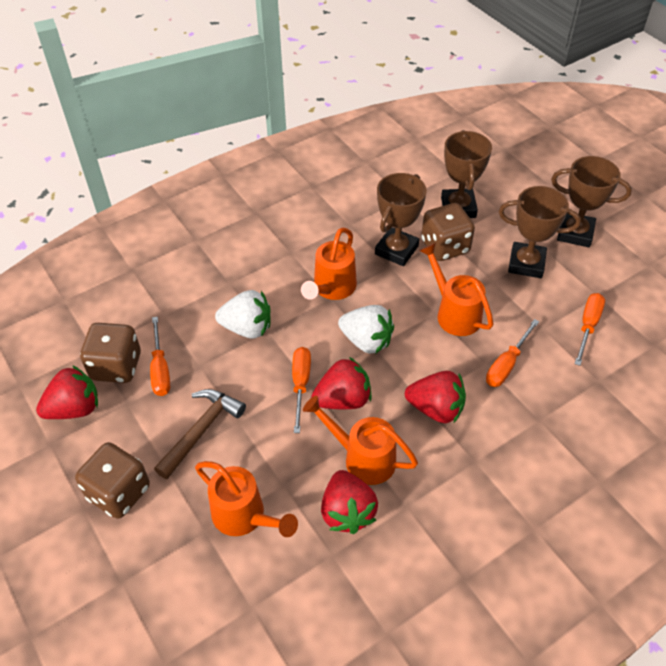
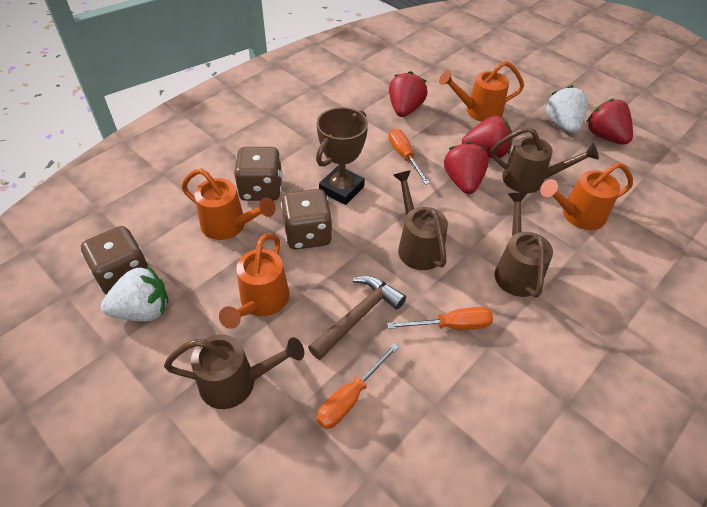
brown trophy: [375,173,427,266] [441,130,492,218] [499,186,581,278] [551,156,632,247] = 4 -> [316,107,368,205] = 1
brown watering can: none = 0 -> [164,334,304,409] [393,170,448,270] [491,127,599,193] [494,193,553,298] = 4
orange screwdriver: [150,317,170,396] [292,347,311,433] [486,319,539,387] [575,293,605,366] = 4 -> [316,343,399,429] [387,307,493,330] [388,128,430,185] = 3

